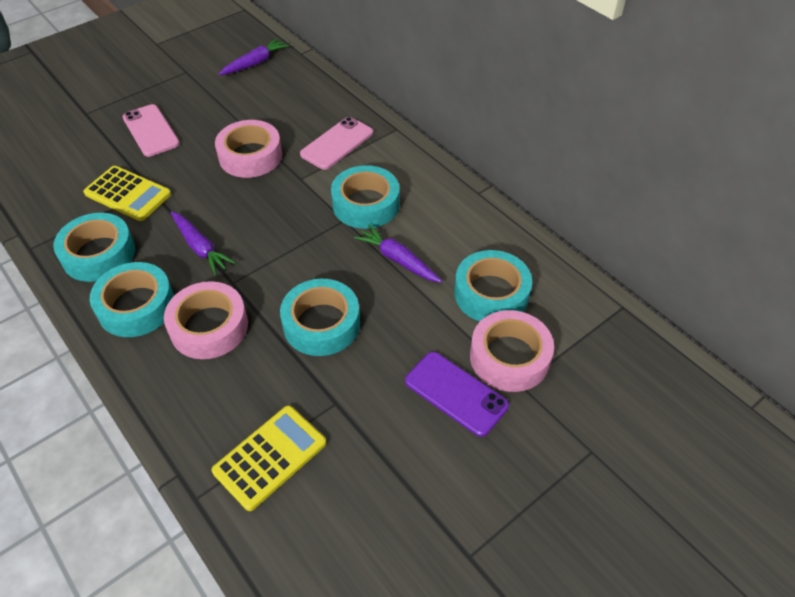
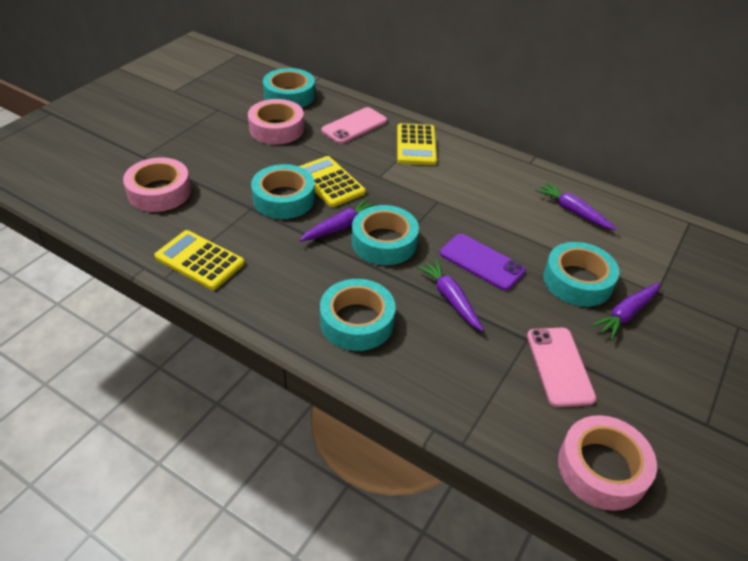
purple carrot: [171,211,236,275] [219,38,289,76] [354,225,442,283] = 3 -> [299,198,375,242] [417,259,484,332] [536,182,617,230] [591,283,660,340] = 4
yellow calculator: [83,166,171,221] [212,405,326,511] = 2 -> [154,230,245,290] [299,156,366,207] [397,123,437,165] = 3

